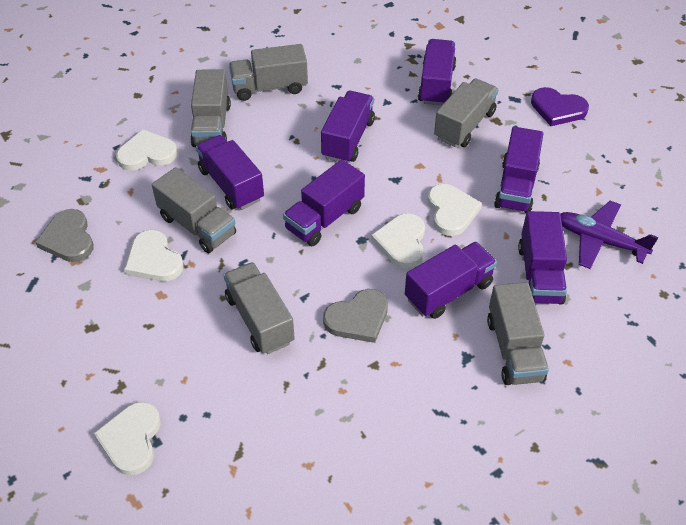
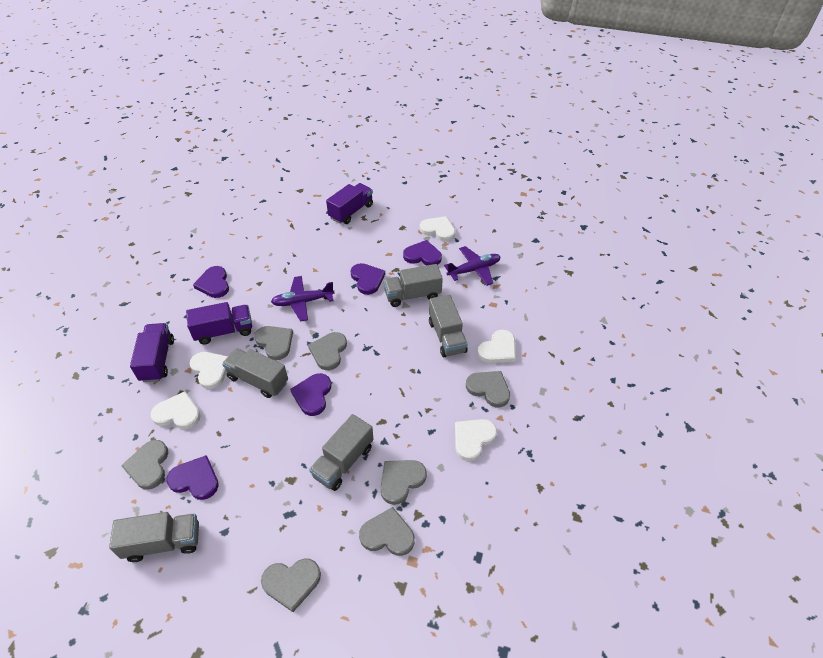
grey heart: [35,209,94,262] [323,289,388,343] = 2 -> [121,440,168,490] [254,326,293,360] [261,558,321,612] [308,332,347,370] [359,507,415,556] [380,460,427,505] [466,371,510,407] = 7
grey truck: [152,167,236,253] [190,69,231,147] [224,262,295,354] [229,44,308,101] [434,78,498,147] [487,282,549,385] = 6 -> [109,512,199,562] [222,348,288,398] [309,414,374,491] [384,264,443,307] [429,295,468,357] = 5
purple heart: [531,87,589,126] = 1 -> [167,455,219,500] [193,266,229,298] [290,373,331,416] [350,263,385,295] [403,240,442,265] = 5
purple plane: [561,201,658,269] = 1 -> [271,276,335,321] [444,246,500,286] = 2
purple truck: [196,135,264,210] [283,159,365,246] [321,91,375,162] [405,242,497,319] [418,39,456,106] [494,127,544,213] [518,211,567,305] = 7 -> [130,323,174,382] [186,302,252,345] [326,183,373,224] = 3

